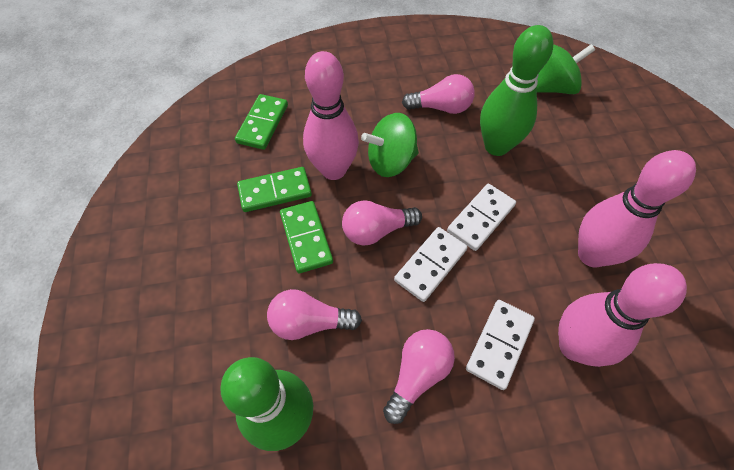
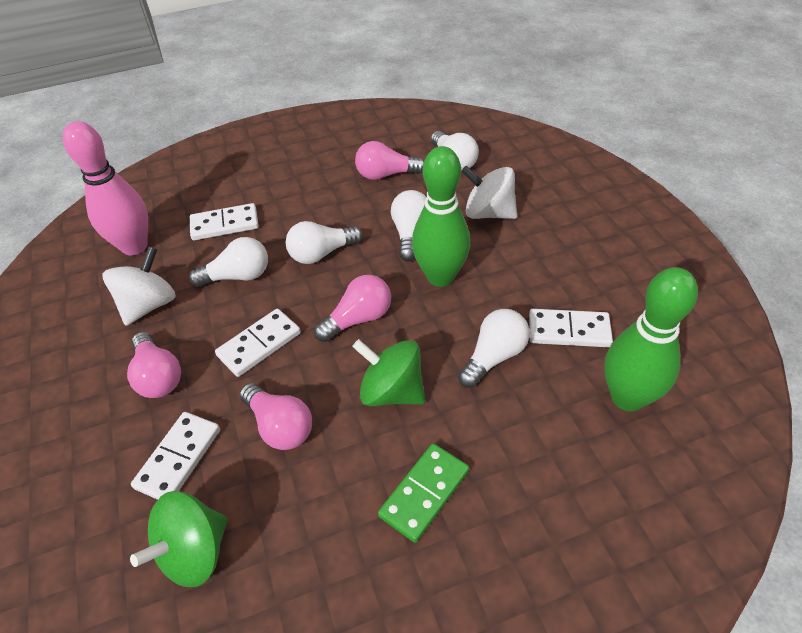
green domino: [235,94,288,150] [237,167,312,212] [280,201,333,273] = 3 -> [378,443,469,543] = 1
pink bowling pin: [303,51,359,180] [558,263,687,367] [578,150,696,267] = 3 -> [63,121,148,255] = 1
white domino: [394,227,468,302] [447,184,516,251] [466,300,535,390] = 3 -> [131,412,220,500] [190,203,259,241] [215,309,301,377] [529,309,613,347] = 4
white light bulb: none = 0 -> [189,237,268,287] [286,221,363,264] [391,190,426,261] [431,131,479,170] [458,309,530,388] = 5
white spinning top: none = 0 -> [102,246,176,326] [461,166,517,219] = 2

